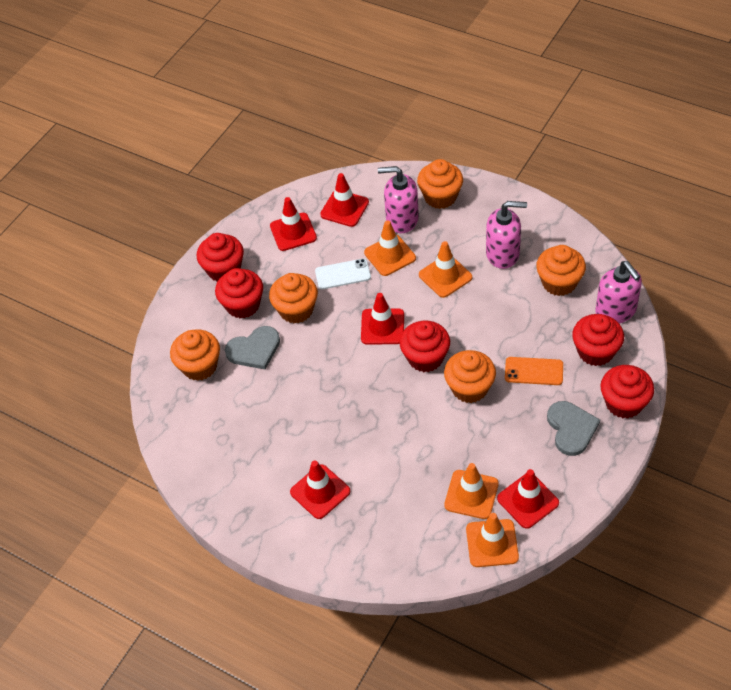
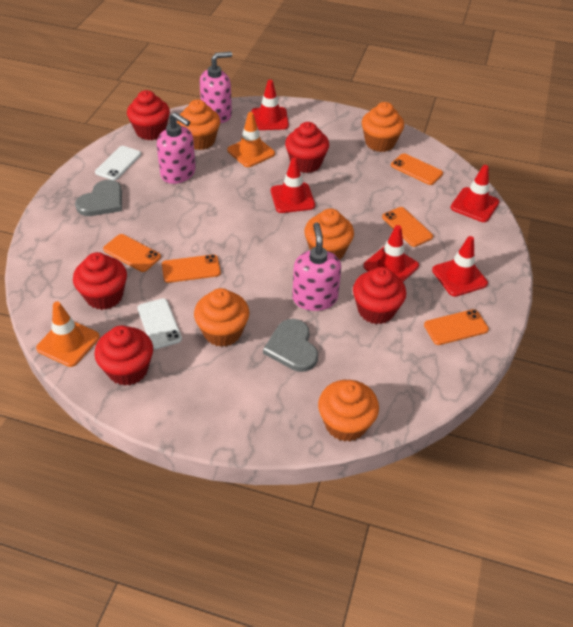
orange phone: [505,357,563,385] = 1 -> [103,234,161,272] [162,255,221,283] [382,207,433,247] [391,153,443,185] [424,309,489,345] = 5
orange traffic cone: [364,220,416,276] [419,241,472,298] [444,463,499,519] [466,513,519,567] = 4 -> [36,302,100,367] [227,112,275,167] = 2
white phone: [315,258,371,289] = 1 -> [95,146,141,180] [137,298,182,349] = 2

